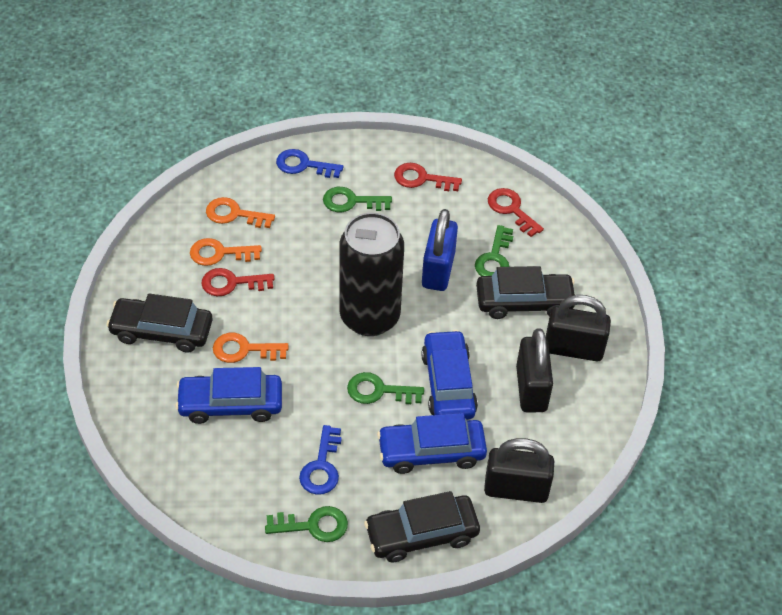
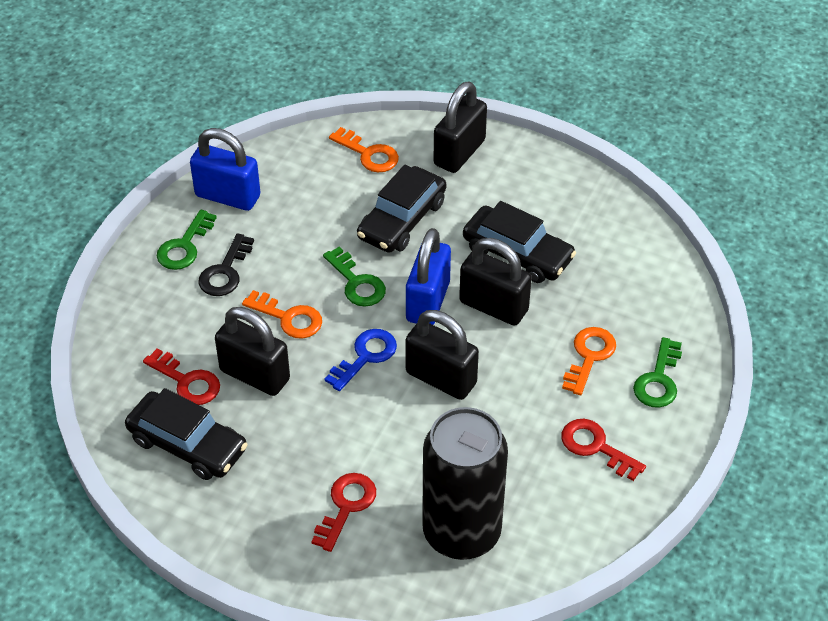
black key: none = 0 -> [199,233,254,296] = 1
black padlock: [484,438,554,503] [516,328,553,412] [546,295,611,361] = 3 -> [215,307,290,396] [405,310,479,400] [434,81,487,173] [459,238,532,326] = 4
blue car: [175,367,282,424] [377,413,487,474] [421,330,478,420] = 3 -> none = 0
blue key: [276,149,343,178] [299,425,342,495] = 2 -> [325,329,397,391] = 1
blue padlock: [422,209,458,291] = 1 -> [190,128,260,211] [406,228,451,325] = 2
green key: [265,506,348,542] [323,187,392,212] [347,372,424,404] [475,225,513,276] = 4 -> [157,209,217,270] [323,247,386,307] [633,337,682,408] = 3

